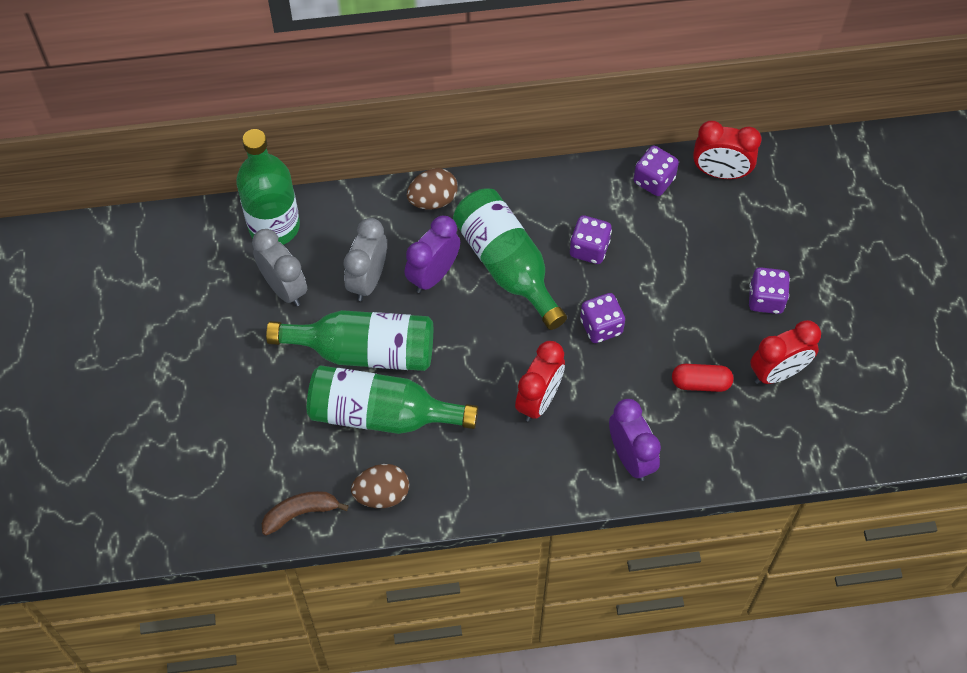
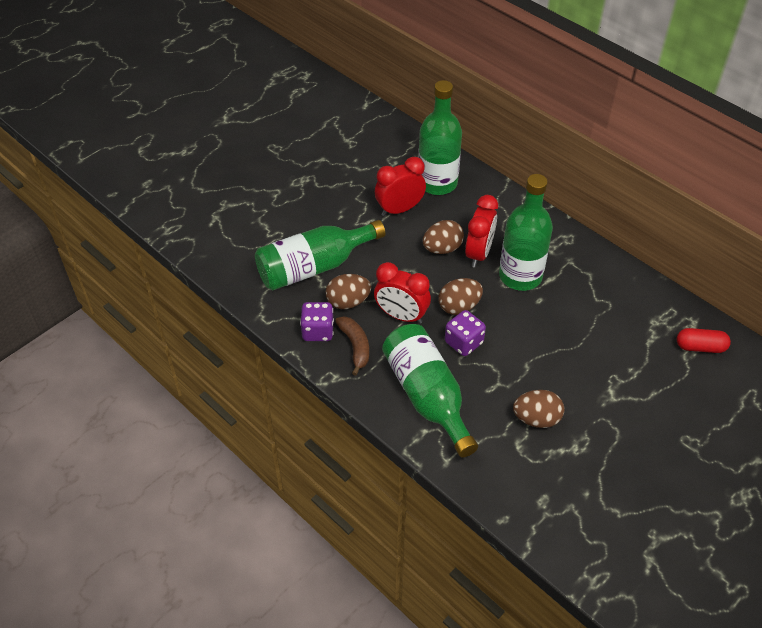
brown egg: [351,464,409,508] [407,168,458,210] = 2 -> [325,274,371,309] [423,220,464,254] [439,278,483,315] [513,390,564,428] = 4
grey clock: [252,229,307,306] [344,218,387,301] = 2 -> none = 0
purple clock: [405,216,460,293] [609,399,661,481] = 2 -> none = 0
purple dice: [570,215,612,264] [580,293,625,343] [634,146,679,196] [749,267,790,314] = 4 -> [300,302,334,341] [445,310,486,356] = 2

